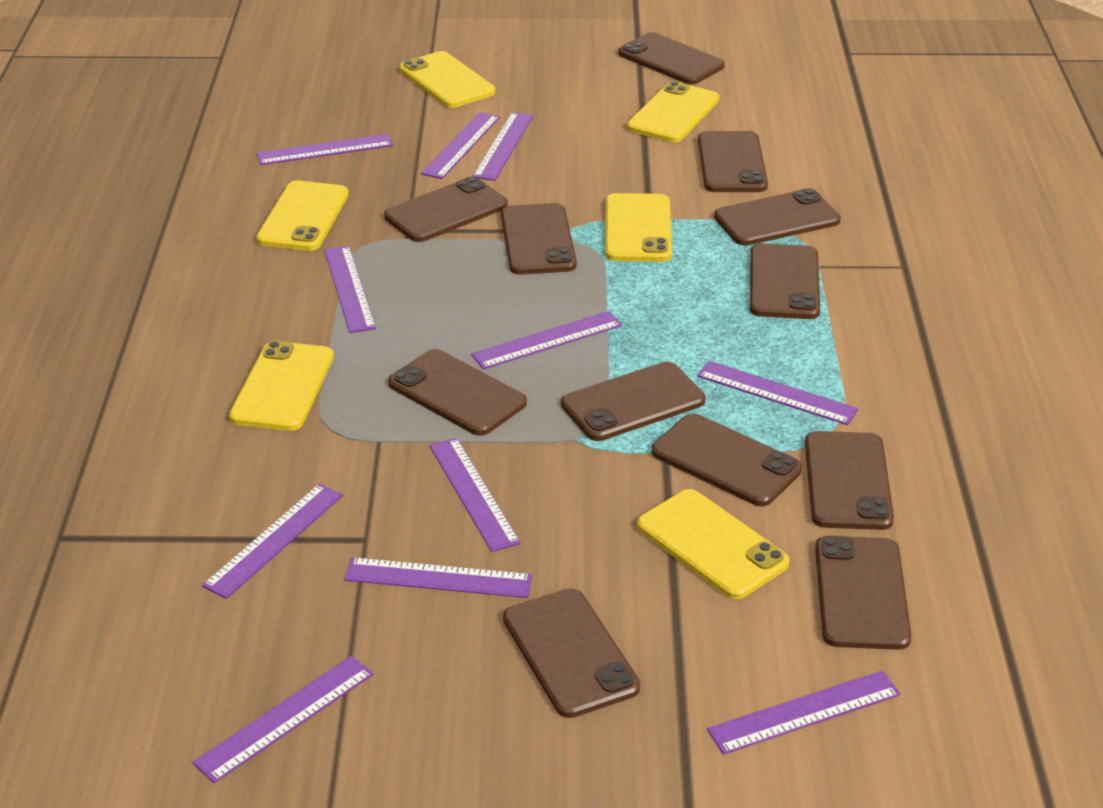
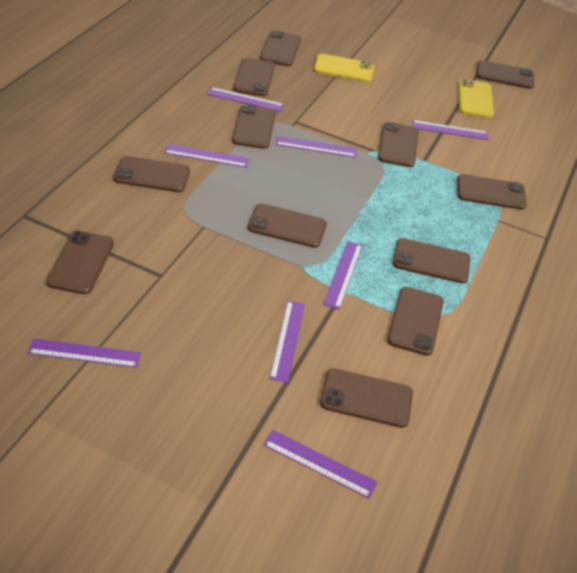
purple ruler: [192,656,374,783] [202,484,343,599] [256,134,393,165] [324,246,376,333] [344,557,532,598] [421,112,500,179] [429,438,521,552] [471,311,622,369] [472,112,533,181] [697,361,859,425] [707,671,900,755] = 11 -> [28,338,141,368] [164,144,250,168] [207,87,284,112] [263,430,378,499] [269,301,305,383] [275,136,357,158] [323,241,363,310] [412,120,489,140] = 8
yellow phone: [229,341,334,431] [256,181,349,251] [399,51,495,108] [605,193,672,262] [627,81,719,142] [637,489,790,599] = 6 -> [314,54,374,82] [458,79,494,118] = 2

